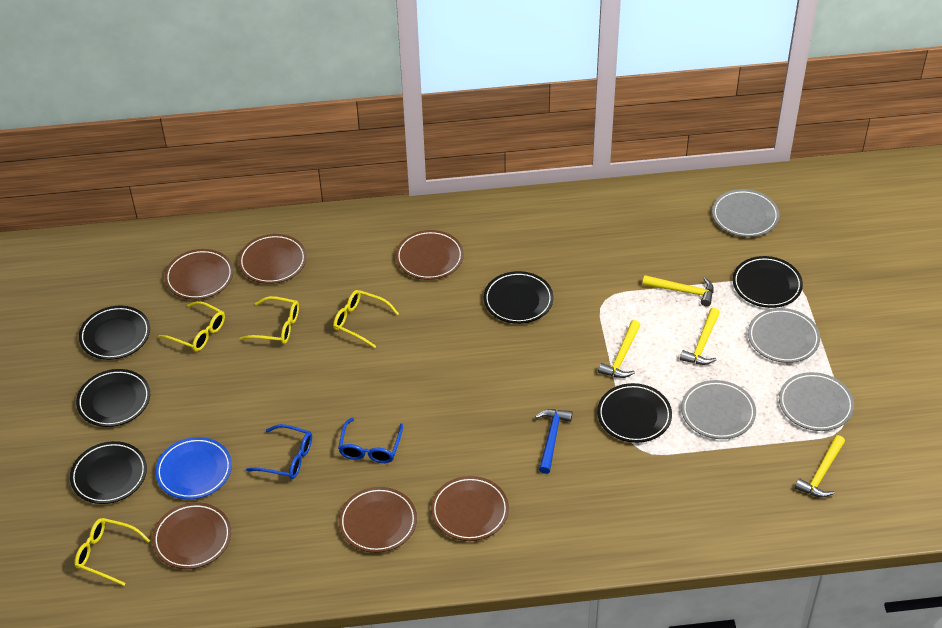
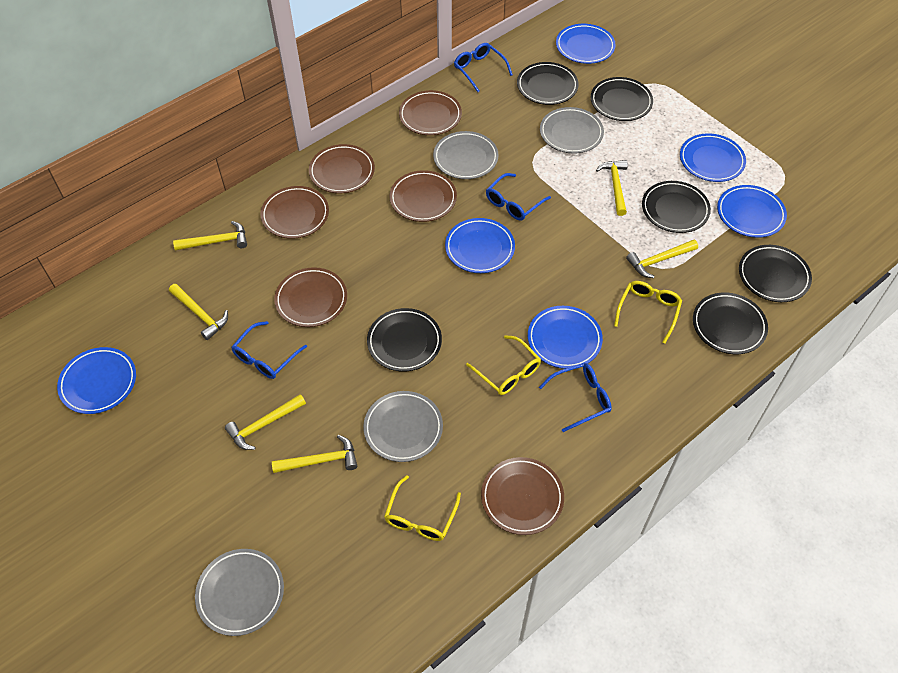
blue glasses: [246,424,312,479] [338,418,403,463] = 2 -> [231,321,307,379] [454,43,513,92] [486,173,551,221] [539,363,612,432] = 4
blue hammer: [535,409,573,474] = 1 -> none = 0
blue plate: [155,437,232,500] = 1 -> [57,347,136,414] [445,218,515,273] [528,306,603,369] [556,24,616,64] [680,134,746,182] [717,185,787,238] = 6
yellow glasses: [74,518,150,586] [158,301,225,352] [239,296,299,344] [333,290,399,348] = 4 -> [384,475,461,541] [466,335,541,395] [614,281,682,343] = 3
yellow hammer: [598,320,641,378] [642,275,714,307] [680,308,720,365] [795,435,845,498] = 4 -> [169,284,228,340] [173,221,247,251] [225,394,306,450] [272,435,358,473] [596,160,628,216] [626,240,698,278] = 6

